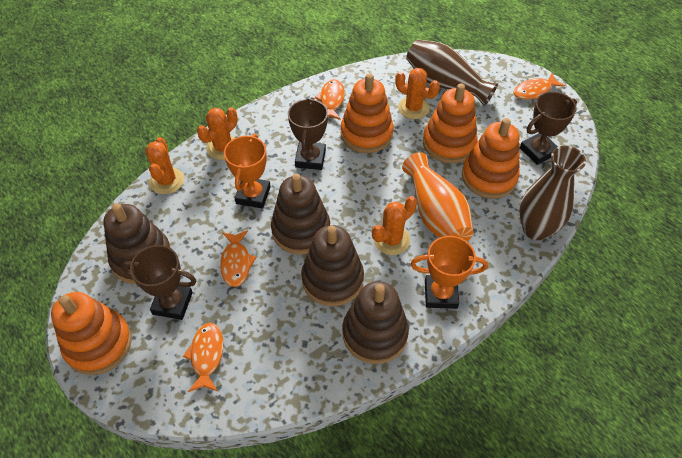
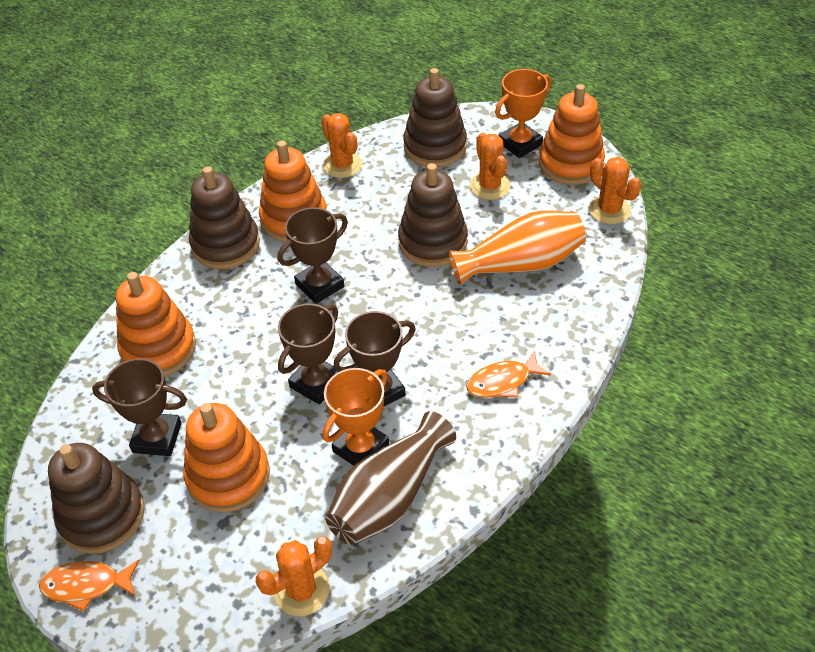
brown trophy: [121,245,196,320] [288,97,328,170] [520,92,577,165] = 3 -> [92,358,187,456] [278,207,348,304] [278,304,338,404] [333,311,416,407] = 4
brown vase: [406,39,498,106] [519,146,586,240] = 2 -> [325,411,456,545] = 1
orange fish: [183,323,223,392] [220,230,257,287] [315,79,345,120] [514,73,565,99] = 4 -> [39,560,139,612] [466,351,551,398] = 2

